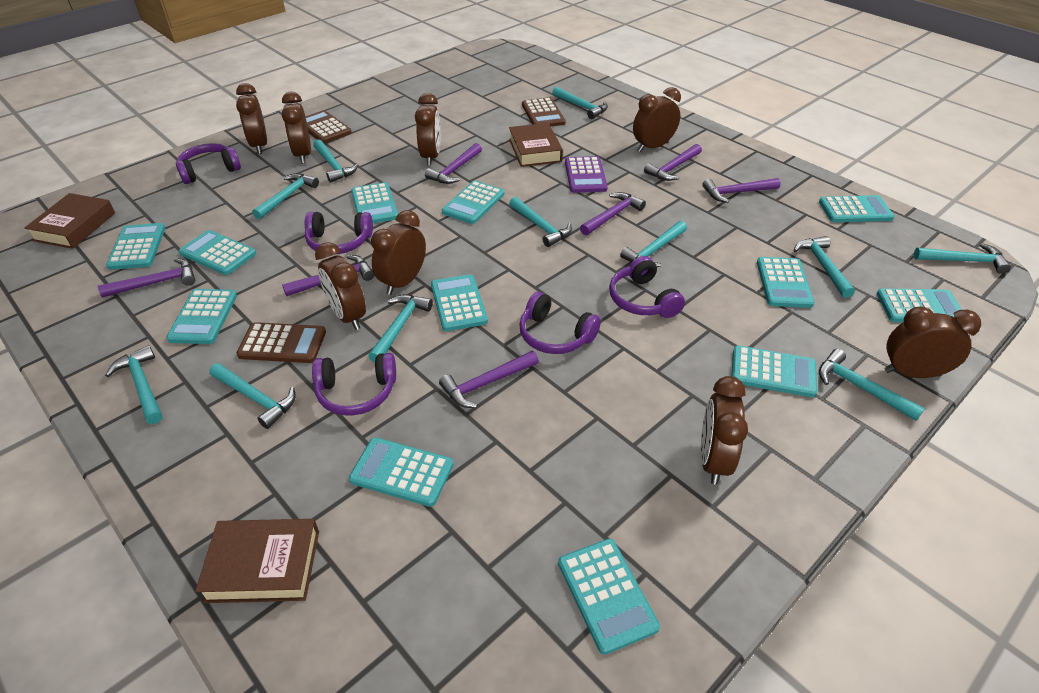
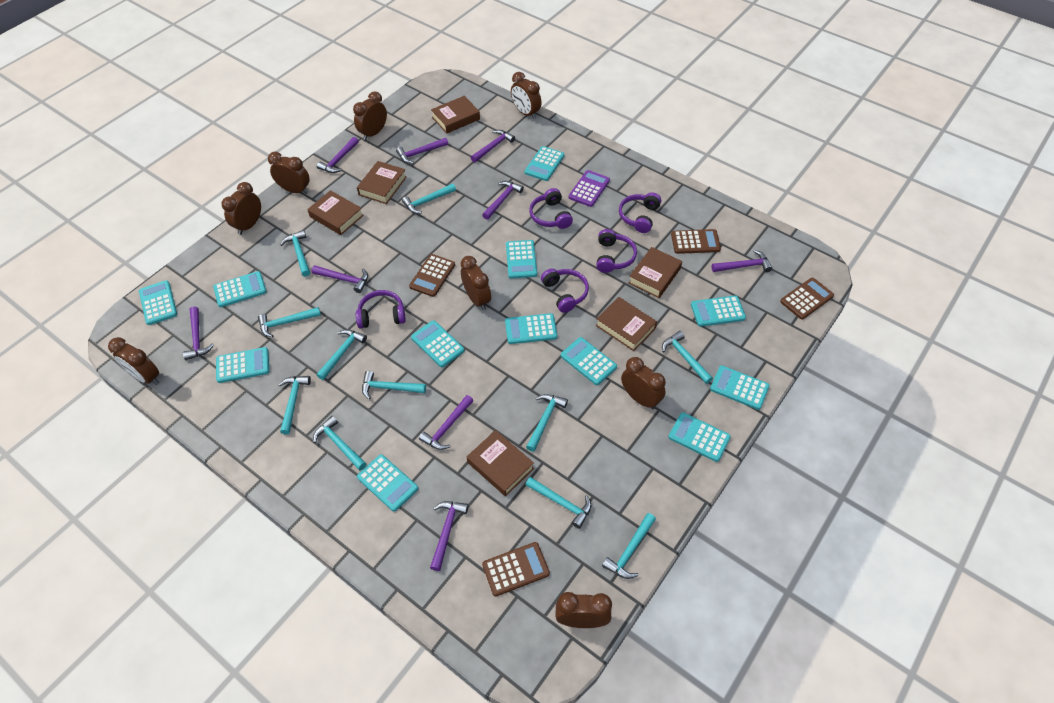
brown book: [24,193,115,249] [195,519,319,603] [509,123,563,167] = 3 -> [307,190,364,235] [357,161,407,204] [431,96,480,134] [467,430,534,496] [596,297,657,351] [628,247,682,298] = 6
brown calculator: [236,322,326,363] [305,110,352,143] [522,97,566,127] = 3 -> [409,254,455,297] [482,542,550,596] [671,229,721,254] [780,278,834,319] = 4
purple hammer: [98,258,195,298] [282,255,374,296] [425,143,482,184] [439,351,539,408] [580,192,646,235] [644,144,702,181] [702,178,780,203] = 7 -> [183,307,214,360] [311,265,368,293] [317,137,359,173] [396,138,448,164] [419,395,473,450] [430,501,468,571] [471,130,515,163] [482,181,524,220] [712,250,772,272] = 9

